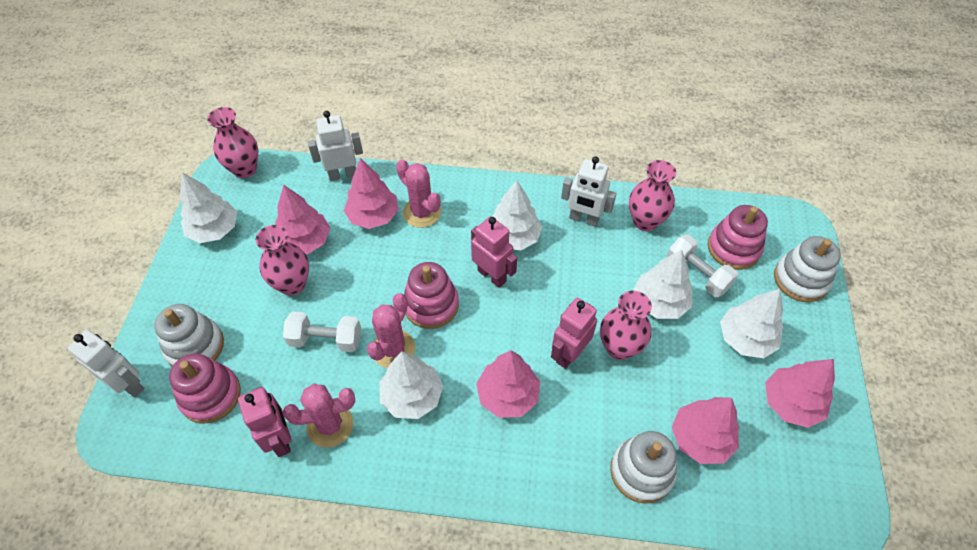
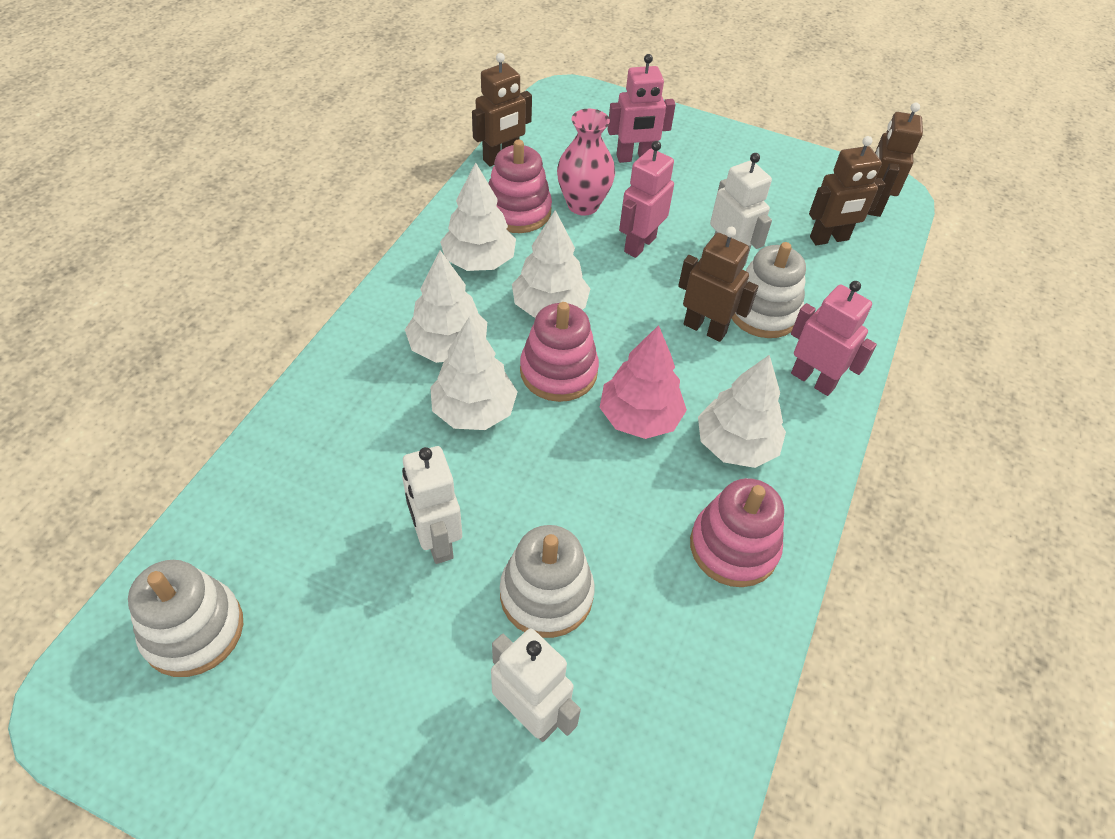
brown robot: none = 0 -> [472,53,532,167] [678,227,758,342] [809,136,885,246] [868,102,923,217] = 4
pink cactus: [283,383,355,448] [367,293,415,368] [396,160,441,228] = 3 -> none = 0
pink tree: [275,185,330,254] [344,158,398,229] [476,350,540,418] [672,397,739,464] [765,359,835,428] = 5 -> [599,325,687,439] = 1
pink vase: [208,107,258,178] [256,225,309,296] [600,291,652,360] [629,160,676,231] = 4 -> [557,109,615,216] = 1
white dumbbell: [283,311,361,352] [667,235,738,297] = 2 -> none = 0

